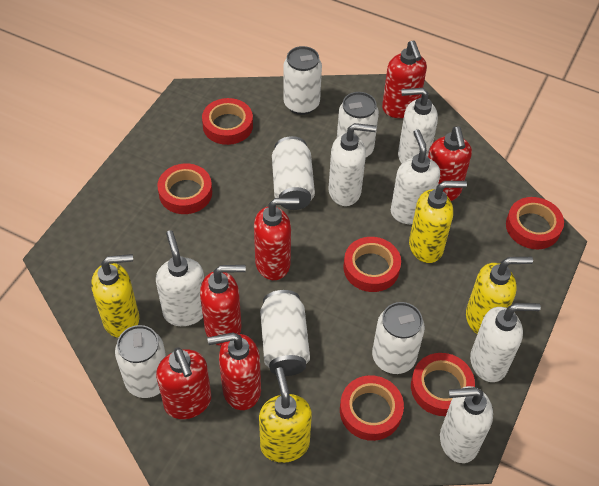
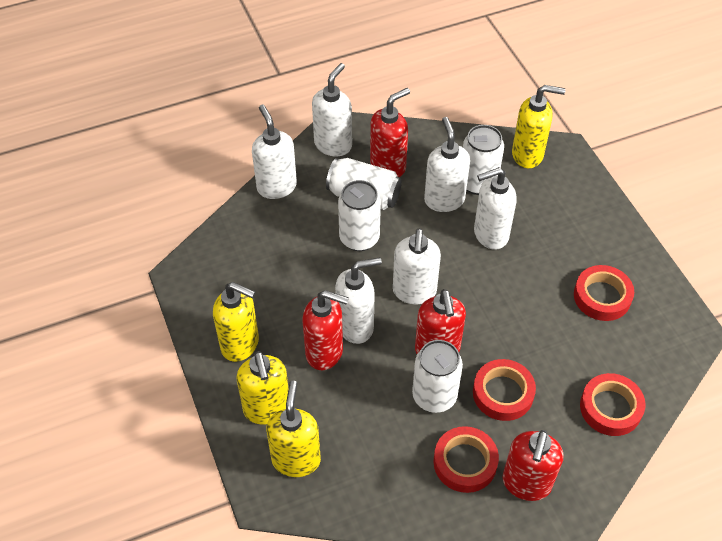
red soap dispenser: [156,347,211,419] [200,265,246,346] [207,332,261,410] [254,198,299,280] [382,41,427,118] [428,126,472,201] = 6 -> [302,290,349,370] [370,88,410,177] [415,289,466,354] [502,430,563,501] = 4
red tape: [157,164,212,214] [202,98,253,145] [340,375,404,441] [343,237,401,292] [411,353,475,416] [506,197,564,249] = 6 -> [433,426,499,493] [473,359,536,421] [574,265,634,321] [580,373,646,436] = 4
white can: [115,325,166,398] [260,290,310,376] [272,136,315,210] [283,46,322,115] [337,92,379,157] [372,302,425,374] = 6 -> [326,158,402,210] [338,180,381,251] [412,340,463,413] [463,125,504,195] = 4

